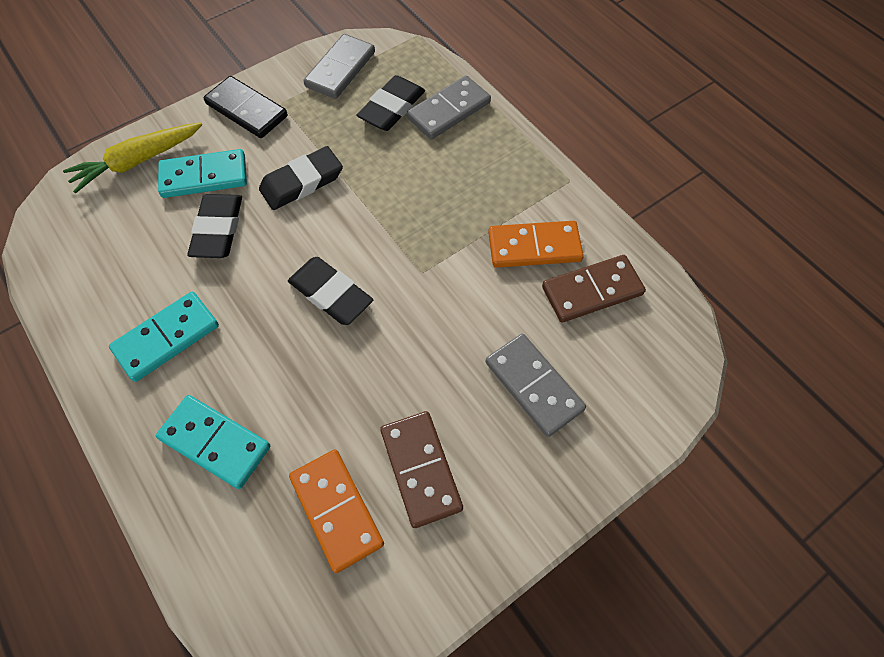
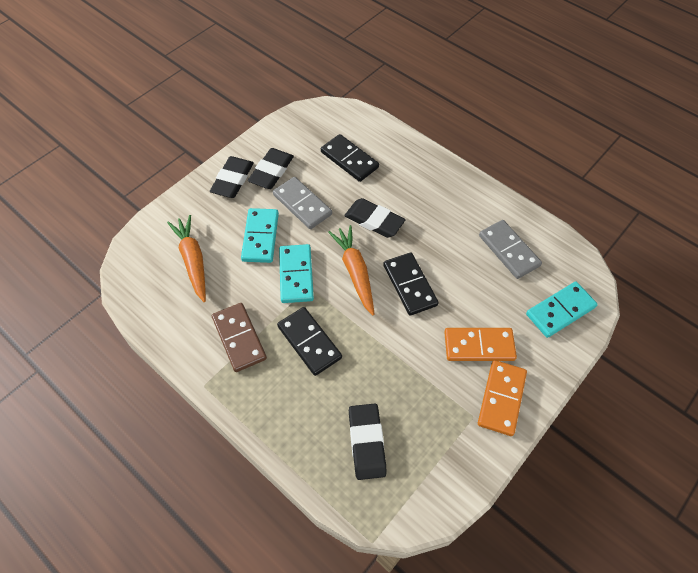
black domino: [204,76,288,138] = 1 -> [277,307,342,376] [321,134,379,182] [383,252,439,316] = 3
brown domino: [380,411,463,528] [542,255,646,323] = 2 -> [212,303,267,372] = 1
grey domino: [304,34,375,99] [407,76,491,139] [486,334,586,437] = 3 -> [273,177,332,229] [479,220,542,279] = 2
orange carrot: none = 0 -> [167,215,206,302] [328,225,375,315] = 2
yellow carrot: [63,122,202,194] = 1 -> none = 0

